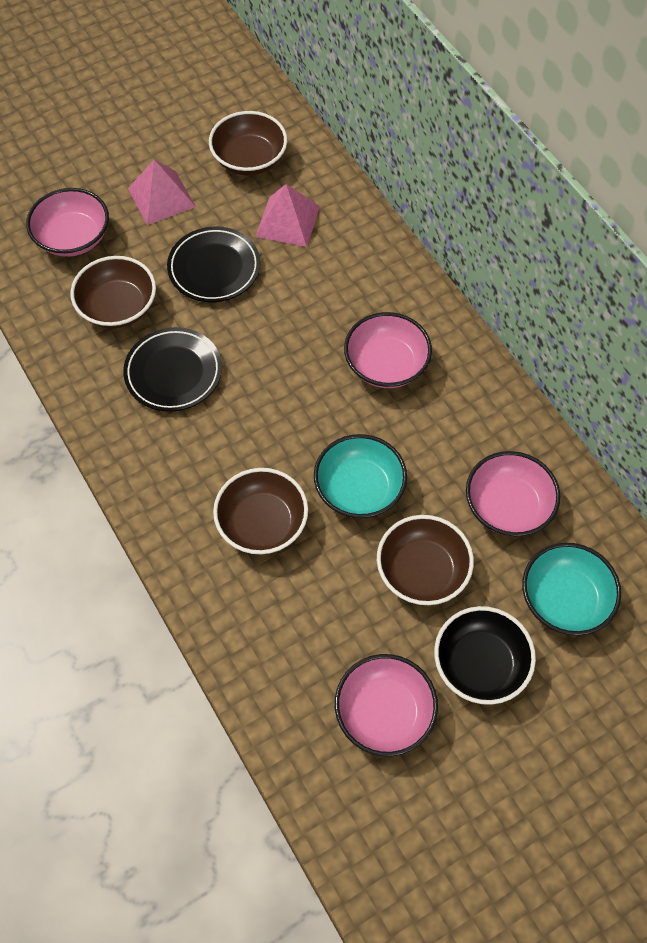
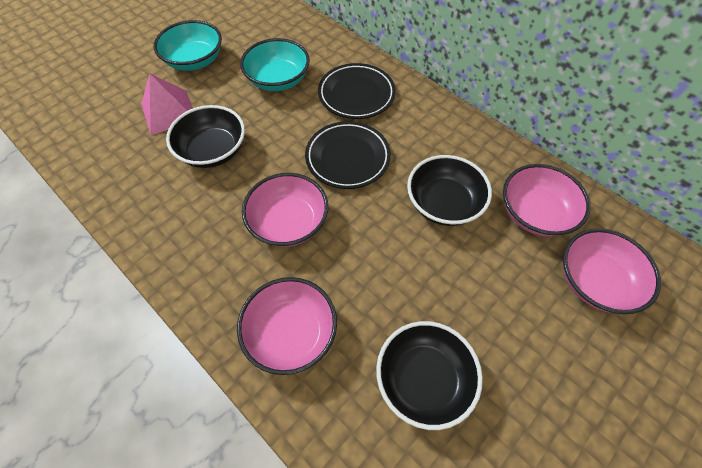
black bowl: [434,606,536,705] = 1 -> [166,105,245,168] [376,321,483,430] [407,155,492,226] = 3
brown bowl: [70,256,156,328] [209,111,287,175] [213,468,308,554] [377,515,474,605] = 4 -> none = 0
pink pyramid: [128,160,196,225] [255,184,320,247] = 2 -> [141,73,193,135] = 1

